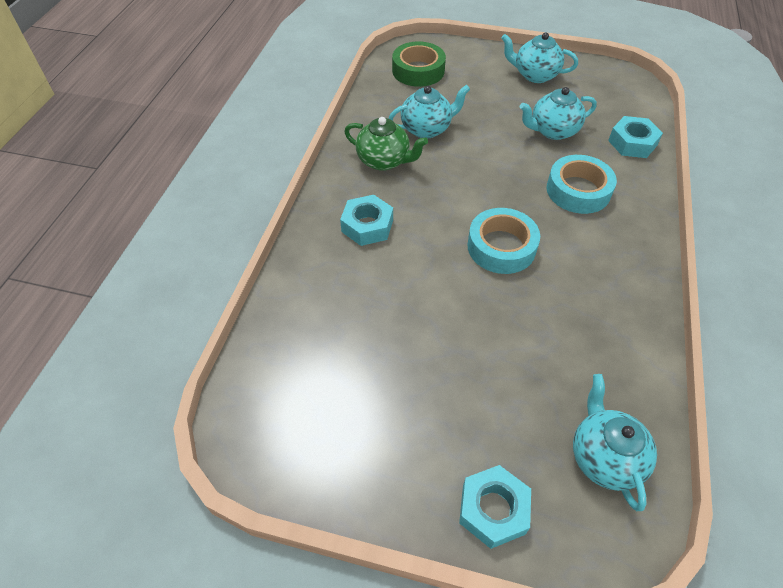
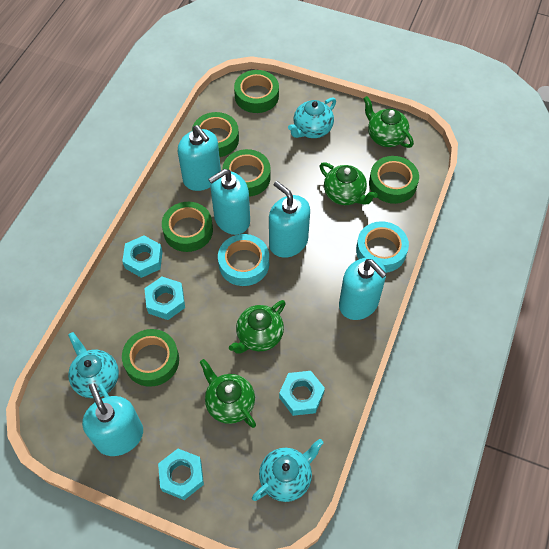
green tape: [392,41,446,87] = 1 -> [122,329,179,387] [162,202,213,252] [192,112,239,157] [222,149,271,197] [234,70,279,113] [369,156,419,204] = 6
green teapot: [344,117,428,171] = 1 -> [200,359,256,428] [229,300,286,354] [320,162,378,205] [363,96,414,148] = 4
turquoise nut: [340,195,393,246] [459,465,531,549] [608,116,663,158] = 3 -> [122,236,163,278] [144,277,185,320] [158,449,204,500] [279,371,325,416] = 4
turquoise soap dispenser: none = 0 -> [82,383,143,456] [178,125,221,191] [208,169,250,235] [269,181,310,258] [339,257,387,320] = 5
turquoise teapot: [389,85,470,139] [501,32,578,83] [520,87,597,140] [573,374,657,511] = 4 -> [68,332,119,398] [252,439,323,502] [288,97,336,138] = 3

